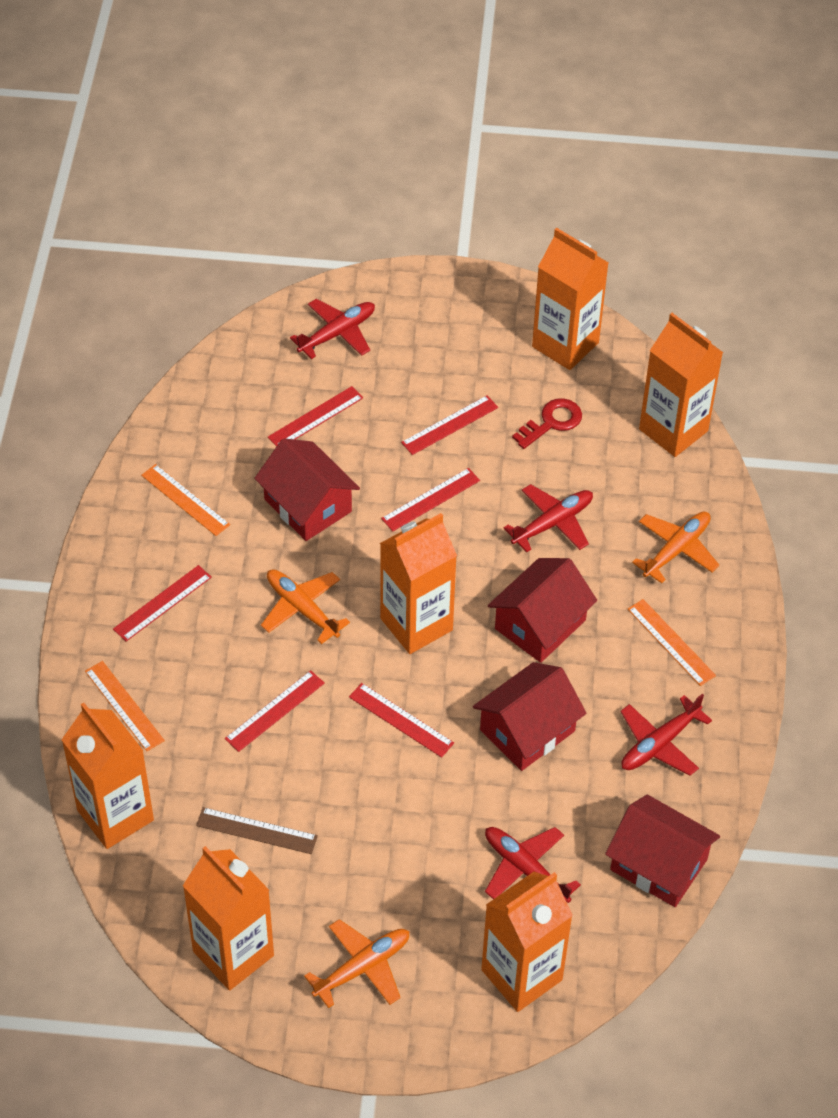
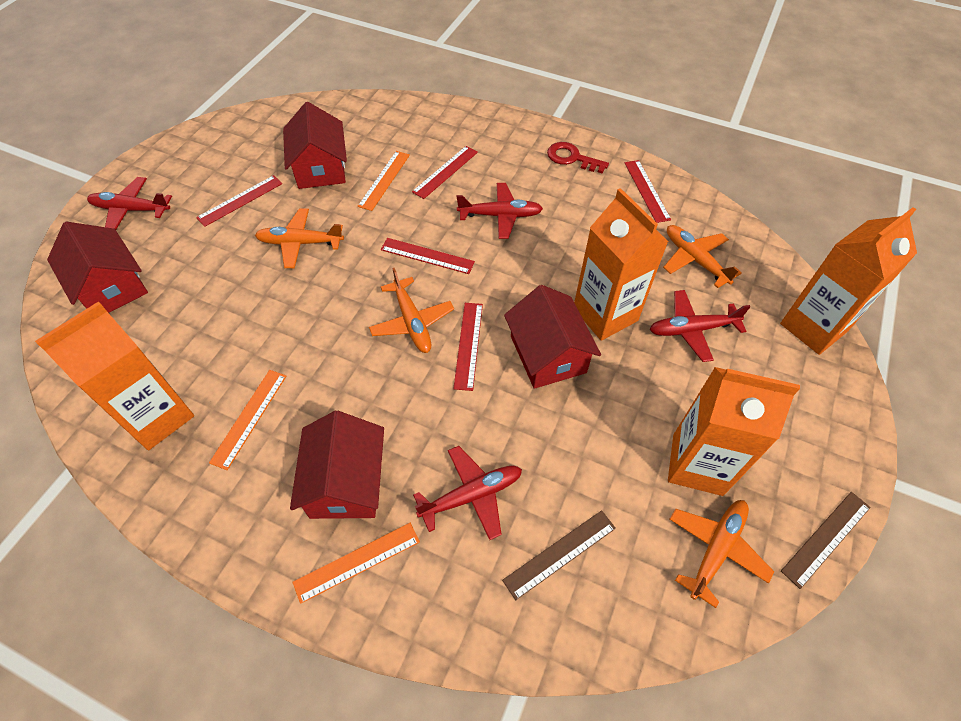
brown ruler: [196,807,318,854] = 1 -> [502,510,616,600] [781,492,871,589] = 2
orange carton: [62,703,154,849] [183,846,274,991] [380,513,457,654] [481,872,573,1012] [532,228,609,370] [639,313,723,457] = 6 -> [35,301,194,450] [574,188,668,341] [668,367,800,496] [780,207,917,355] = 4
orange plane: [261,569,350,644] [304,919,409,1008] [632,511,719,583] = 3 -> [255,208,344,268] [369,268,454,353] [663,225,742,288] [670,500,774,608] = 4
red ruler: [113,565,212,642] [225,670,325,752] [268,386,363,447] [349,683,454,757] [381,468,480,531] [401,395,498,455] = 6 -> [196,175,282,227] [381,238,475,274] [412,146,478,199] [453,303,483,391] [625,160,671,223] = 5

